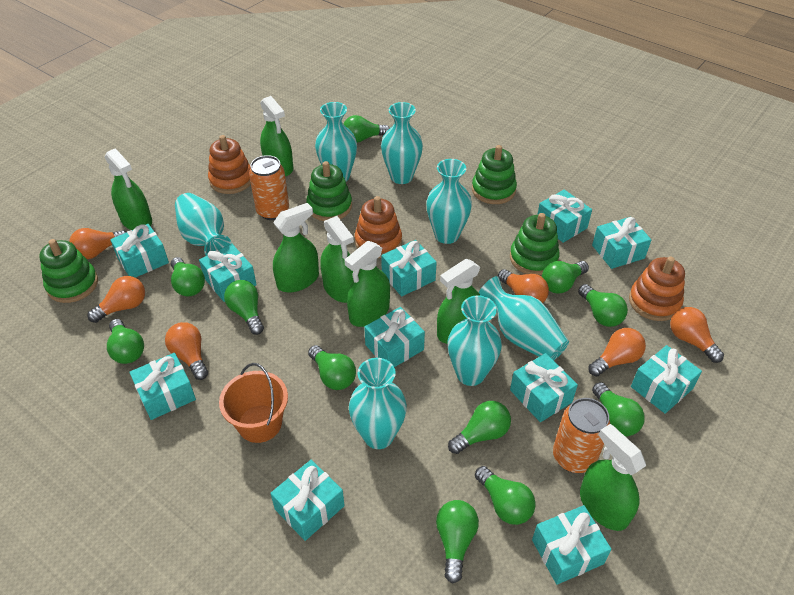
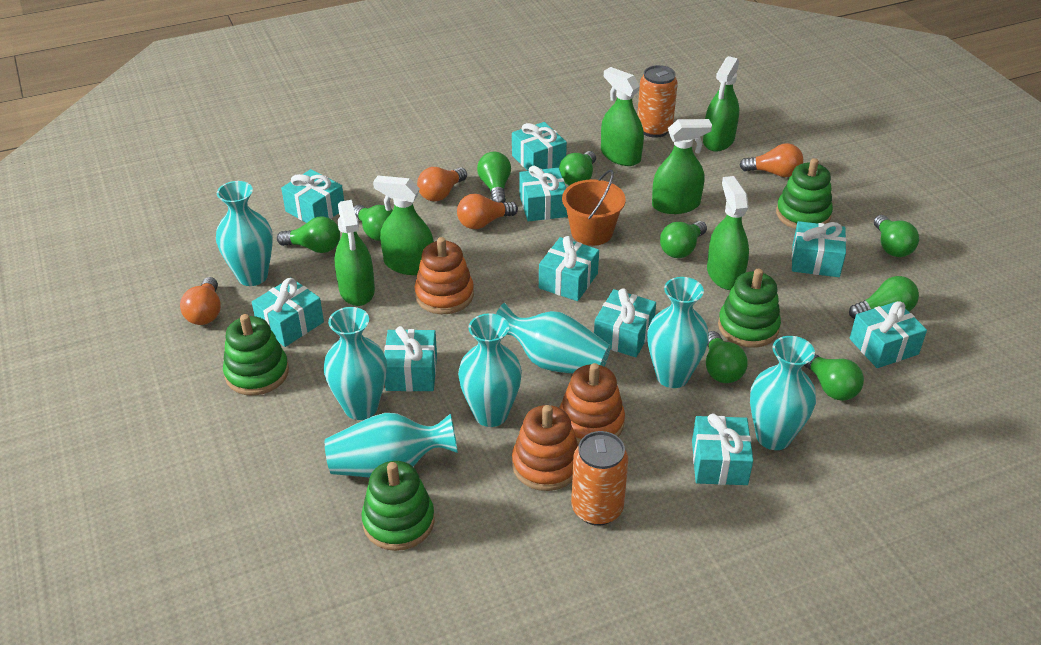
green light bulb: [107,319,144,364] [171,257,205,296] [224,280,264,335] [308,345,356,390] [343,115,390,143] [436,500,479,583] [448,401,511,454] [475,466,536,525] [542,261,589,294] [578,284,628,327] [592,382,645,437] = 11 -> [277,216,340,253] [354,205,393,241] [477,152,511,203] [559,151,596,186] [660,221,707,258] [706,331,748,383] [804,354,864,401] [849,276,919,319] [874,215,919,257] = 9
green spray bottle: [105,148,152,230] [260,96,293,176] [273,203,319,293] [320,216,354,303] [345,241,390,327] [437,259,480,344] [580,424,646,531] = 7 -> [335,200,375,306] [373,175,434,275] [601,67,644,166] [652,119,712,214] [703,56,739,151] [707,176,749,290] = 6
orange light bulb: [69,228,126,259] [87,276,145,323] [165,322,208,380] [498,269,549,303] [588,328,646,376] [670,307,724,363] = 6 -> [180,277,221,325] [417,167,467,201] [457,194,518,229] [739,143,803,177] = 4
turquoise gift: [110,224,169,278] [129,353,196,420] [199,244,257,302] [270,460,345,541] [364,307,425,367] [381,240,437,297] [510,353,578,422] [532,505,612,585] [537,189,592,243] [592,217,651,269] [631,345,702,414] = 11 -> [252,278,324,347] [281,169,344,223] [384,326,437,392] [512,122,567,171] [519,166,567,221] [539,236,599,301] [594,288,656,357] [692,414,753,485] [792,221,846,277] [850,301,927,368] = 10

